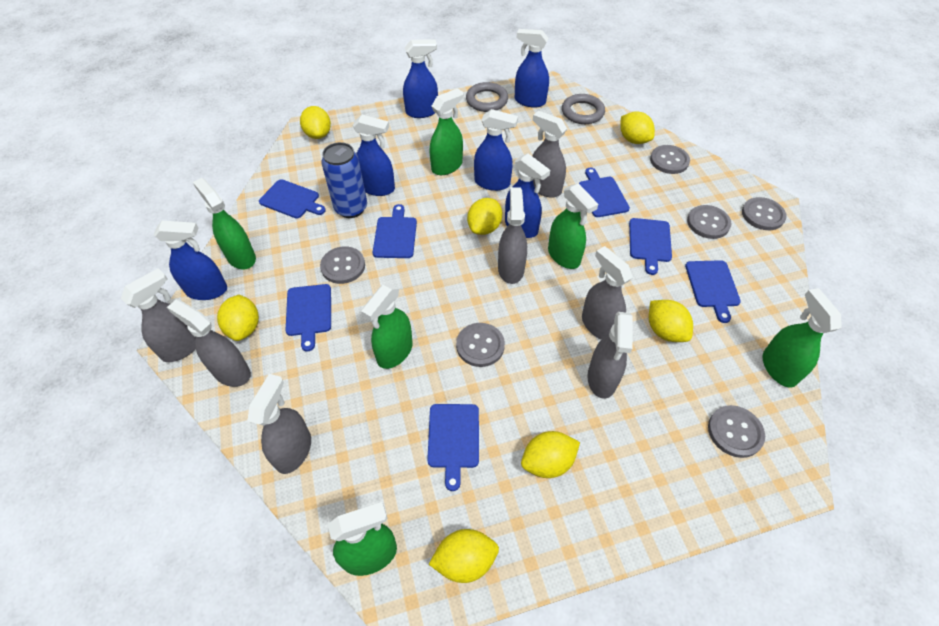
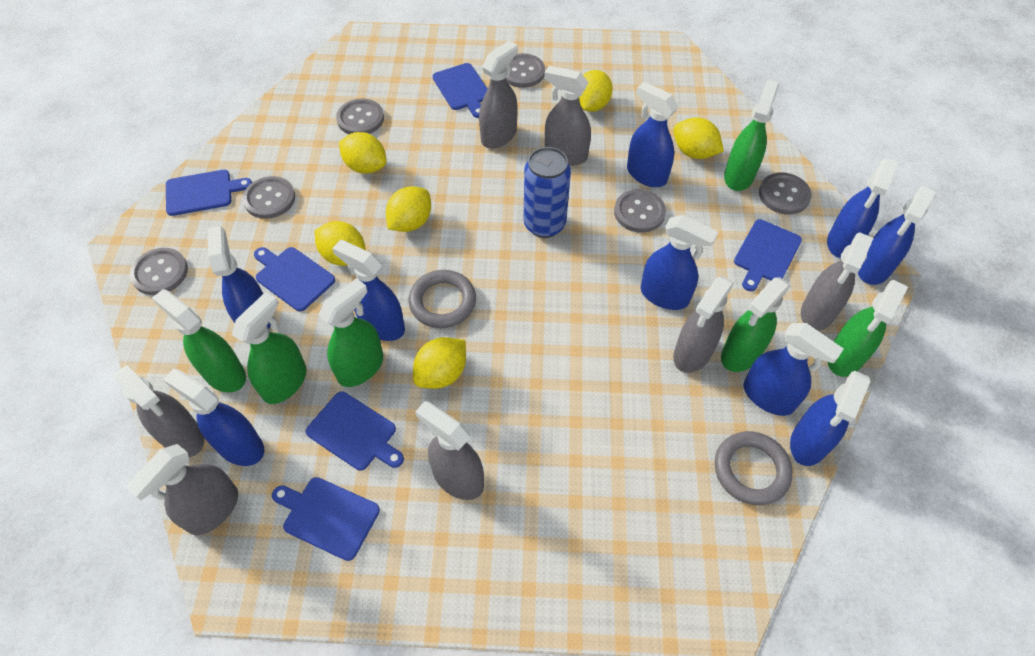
blue cutting board: [259,179,326,219] [286,284,331,351] [373,204,417,258] [427,404,479,491] [579,168,630,217] [629,218,672,275] [685,260,741,323] = 7 -> [166,170,252,216] [254,247,335,311] [272,477,380,561] [306,391,404,471] [433,63,488,118] [734,219,802,291] = 6
blue spray bottle: [154,221,227,300] [352,115,395,196] [403,39,438,118] [474,109,518,191] [505,153,550,238] [515,29,549,107] = 6 -> [163,369,264,466] [208,226,271,329] [332,240,405,341] [627,82,678,187] [641,215,718,310] [744,323,844,416] [790,371,870,466] [827,158,898,258] [858,186,936,285] = 9
yellow lemon: [217,295,259,341] [300,106,331,139] [429,529,499,583] [467,198,502,235] [521,431,580,478] [620,112,655,144] [649,300,693,342] = 7 -> [315,221,366,266] [339,132,387,174] [386,186,431,232] [413,337,466,389] [579,70,612,112] [673,117,724,159] = 6

